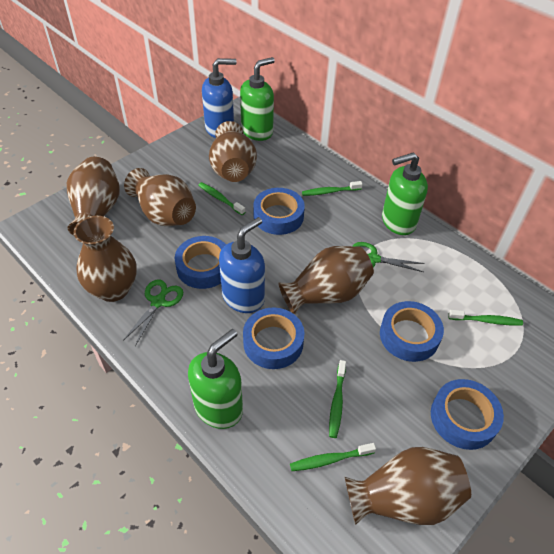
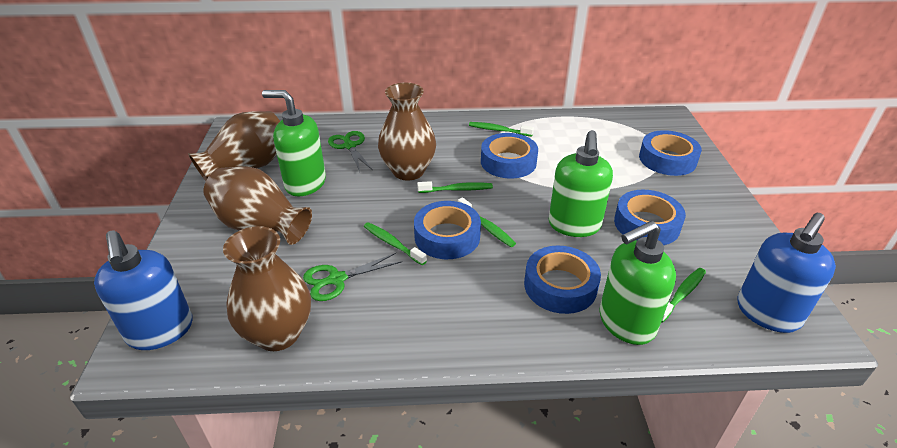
brown vase: [67,157,120,236] [74,216,137,302] [124,168,196,226] [209,121,257,182] [278,246,374,315] [345,447,471,525] = 6 -> [188,111,280,181] [203,166,312,245] [223,226,311,351] [378,83,436,181] = 4

